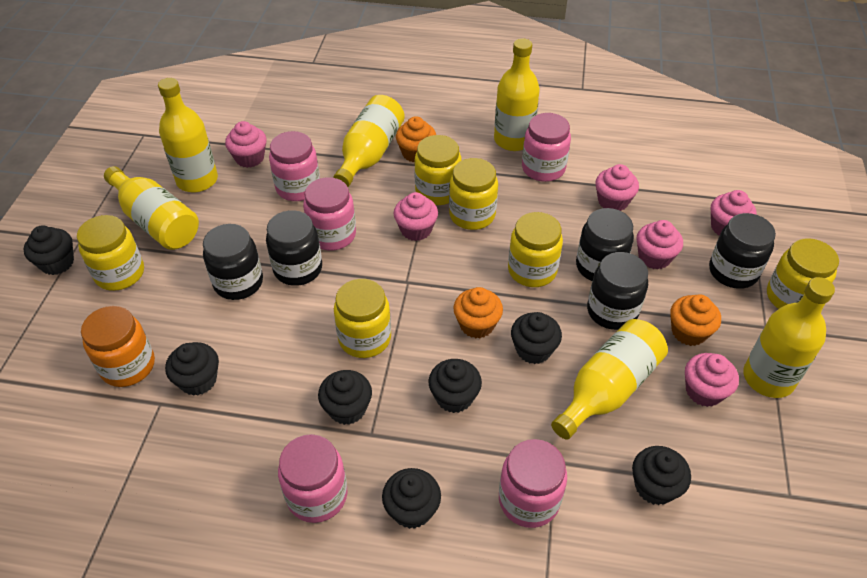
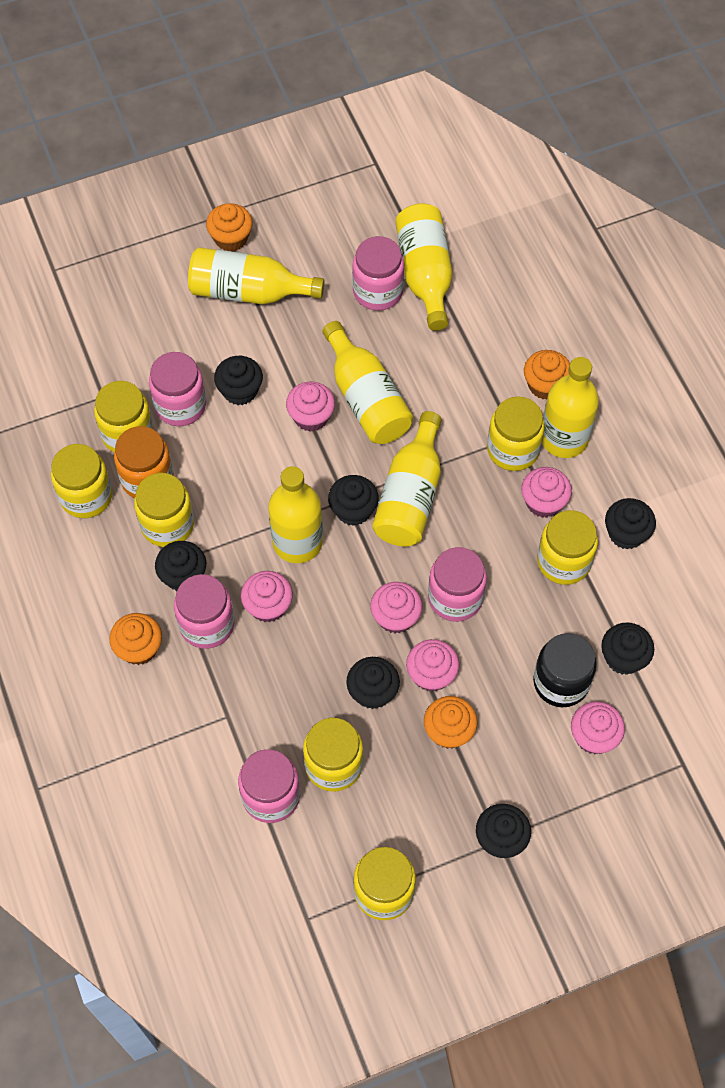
black jar: [203,224,263,300] [266,210,322,286] [576,208,634,281] [587,252,648,330] [709,213,776,289] = 5 -> [533,633,596,707] = 1
orange cupcake: [396,116,436,162] [453,287,503,338] [670,294,721,346] = 3 -> [109,613,162,665] [206,203,252,251] [424,696,478,749] [524,350,570,399] = 4
yellow jar: [77,215,144,291] [334,279,391,358] [414,135,462,205] [449,158,498,230] [508,212,563,287] [767,238,839,309] = 6 -> [51,444,113,518] [94,381,154,452] [134,473,194,547] [303,718,363,792] [354,847,416,920] [487,397,545,471] [537,510,598,585] = 7

